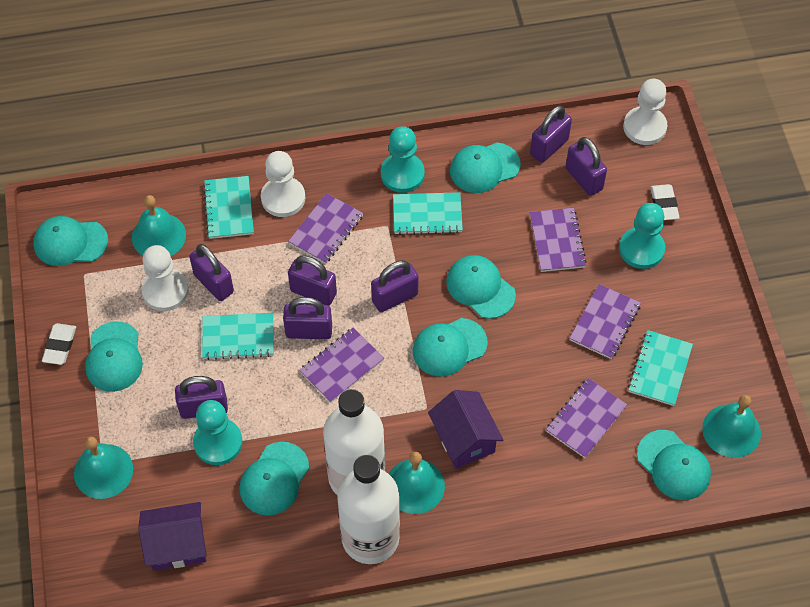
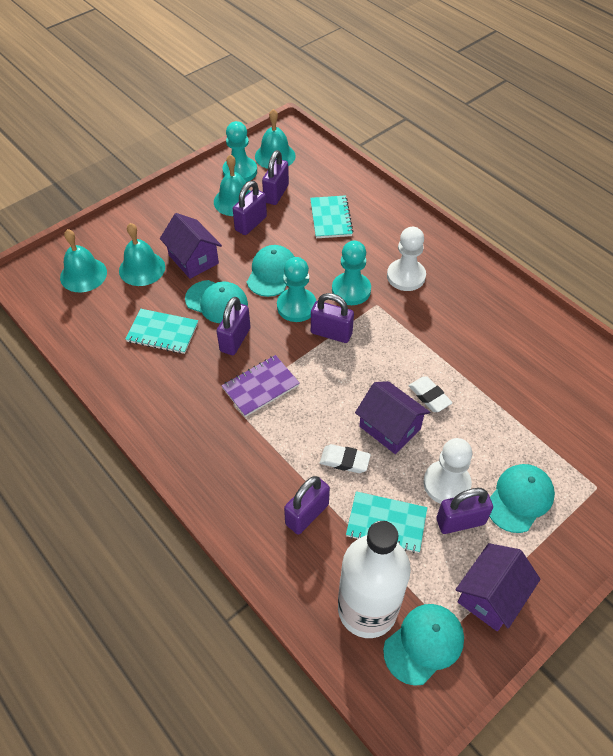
purple house: [138,502,207,571] [428,390,504,469] = 2 -> [160,213,222,279] [355,381,430,454] [456,543,541,631] = 3
purple notebook: [288,193,363,264] [299,328,384,403] [530,208,587,272] [546,378,627,458] [570,284,641,359] = 5 -> [221,355,300,417] = 1
purple padlock: [175,376,228,419] [189,244,234,301] [283,297,332,339] [288,256,337,305] [371,260,419,312] [530,106,572,163] [566,137,607,196] = 7 -> [217,297,251,355] [233,181,267,235] [262,150,289,205] [284,476,330,535] [311,293,354,343] [436,488,493,534] = 6
turquoise cap: [33,216,108,266] [85,321,143,392] [239,442,309,516] [413,318,488,377] [446,255,516,319] [450,142,520,193] [637,430,711,500] = 7 -> [185,280,248,323] [247,245,295,297] [383,604,464,686] [489,464,555,533] = 4
turquoise notebook: [202,313,274,360] [203,176,254,239] [393,192,463,235] [628,330,693,406] = 4 -> [125,309,198,354] [310,195,354,238] [346,491,427,553] = 3
white bottle: [323,389,385,495] [337,455,400,564] = 2 -> [338,521,411,638] = 1
white pawn: [142,245,189,311] [261,151,305,217] [623,79,667,145] = 3 -> [387,227,426,291] [423,438,472,504] = 2

